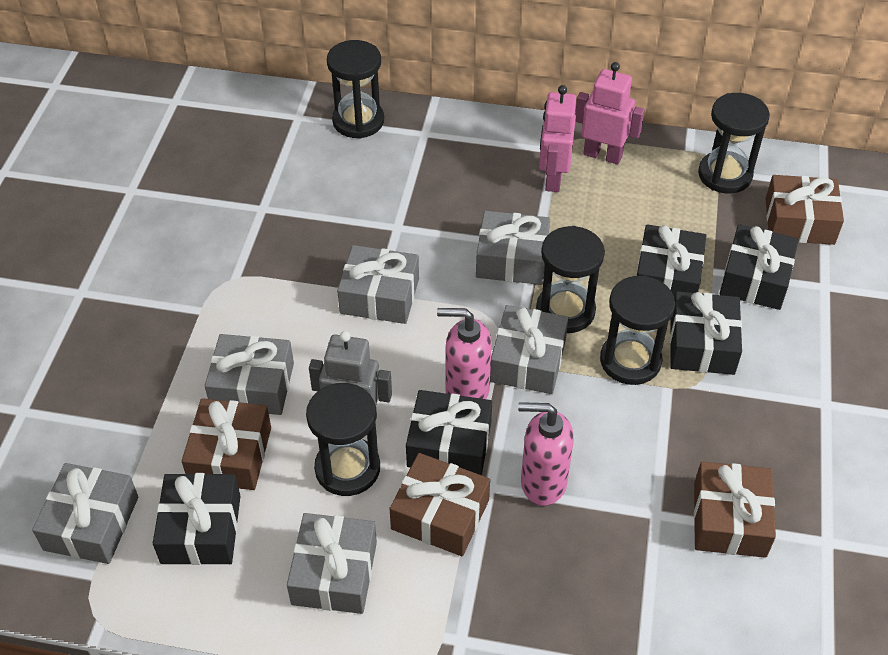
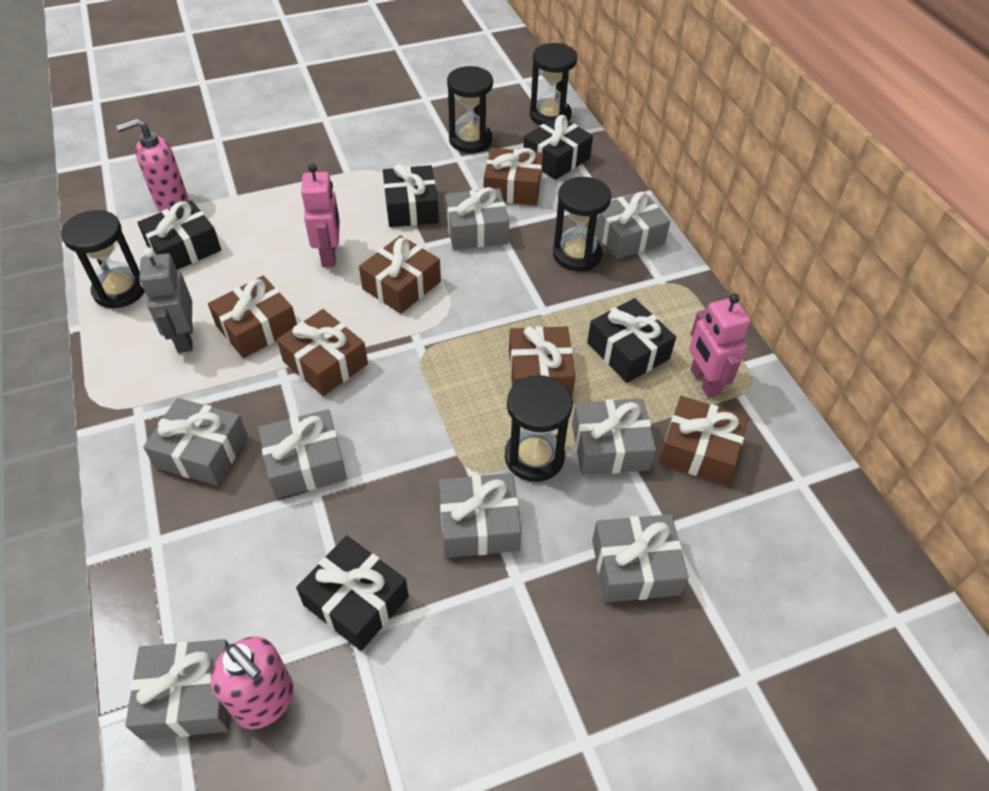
brown gift: [182,398,271,490] [390,453,490,556] [694,461,776,558] [766,175,844,245] = 4 -> [208,276,297,358] [277,309,368,396] [359,235,441,314] [484,148,543,206] [509,326,575,396] [659,396,749,485] = 6
grey gift: [32,463,138,564] [205,334,294,415] [287,513,377,614] [337,245,419,324] [476,211,550,285] [490,305,569,394] = 6 -> [125,639,231,740] [143,398,248,486] [258,409,347,498] [439,473,522,558] [445,187,509,250] [572,398,656,475] [592,514,689,602] [595,191,670,259] = 8

